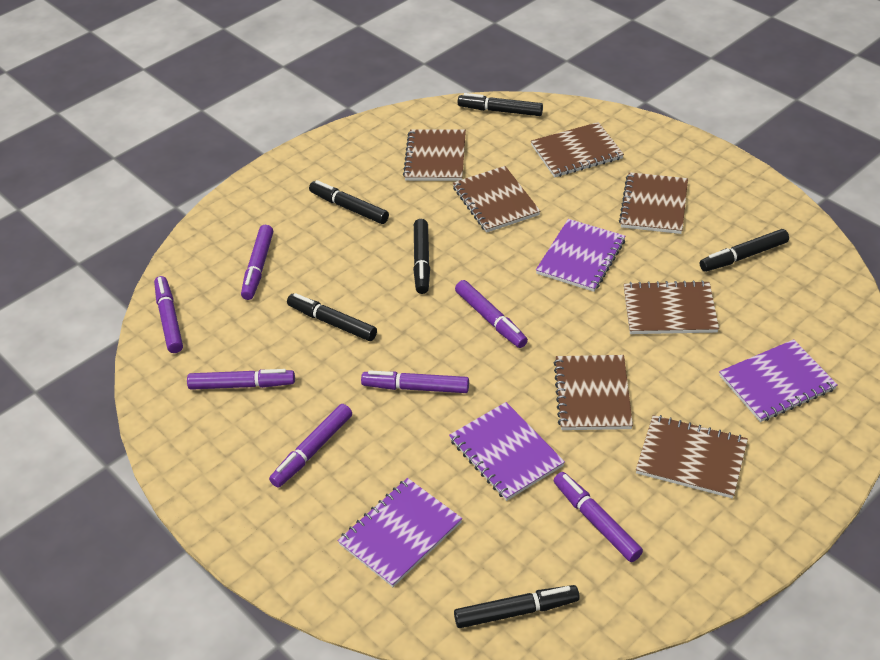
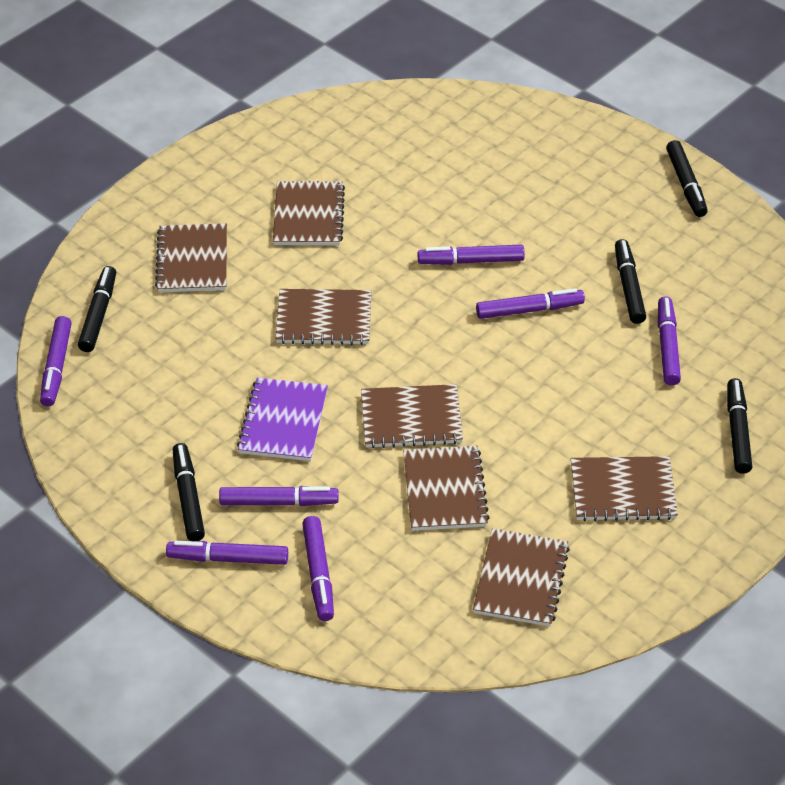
black marker: [287,293,377,341] [309,180,389,224] [413,219,430,294] [454,585,580,628] [458,93,543,116] [700,229,789,272] = 6 -> [78,266,116,352] [173,443,205,541] [615,239,646,324] [666,140,708,217] [727,378,752,474] = 5
purple notebook: [338,478,462,587] [449,402,565,501] [536,219,625,292] [719,339,838,422] = 4 -> [237,377,328,461] = 1

